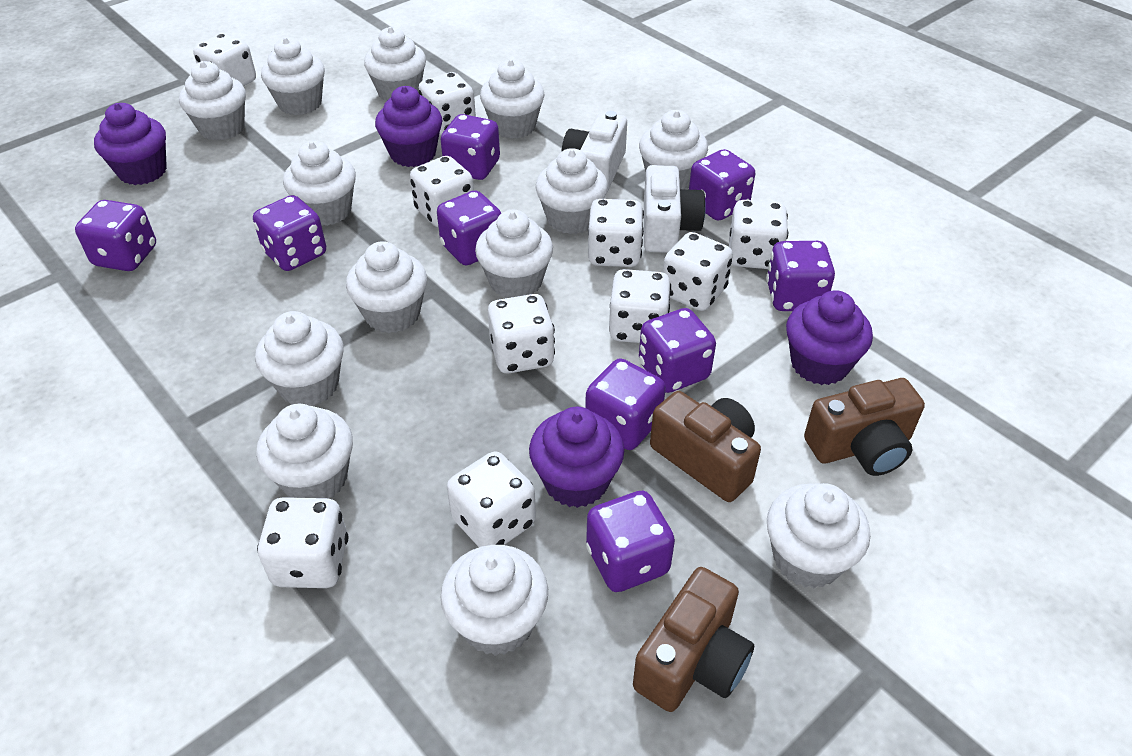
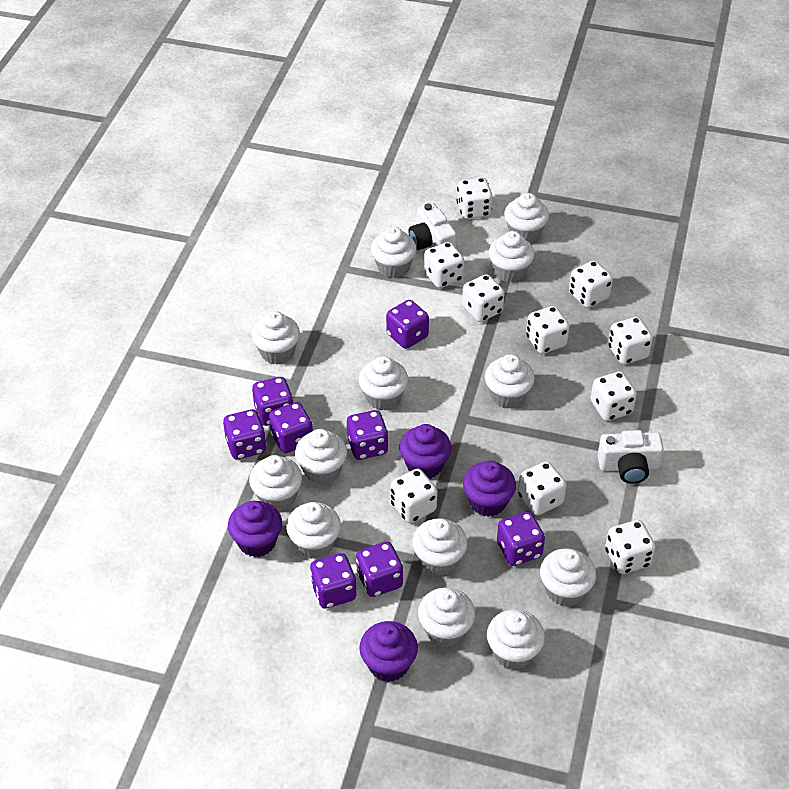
brown camera: [633,567,754,712] [650,391,761,502] [804,378,925,476] = 3 -> none = 0
purple dice: [75,200,156,271] [253,195,326,271] [437,191,501,265] [441,114,500,180] [585,359,666,450] [586,491,675,592] [639,308,716,393] [689,149,755,220] [766,241,835,311] = 9 -> [223,409,267,460] [252,377,293,426] [269,402,313,453] [310,553,356,609] [347,410,389,460] [356,542,403,597] [386,300,429,349] [497,512,545,566] = 8

